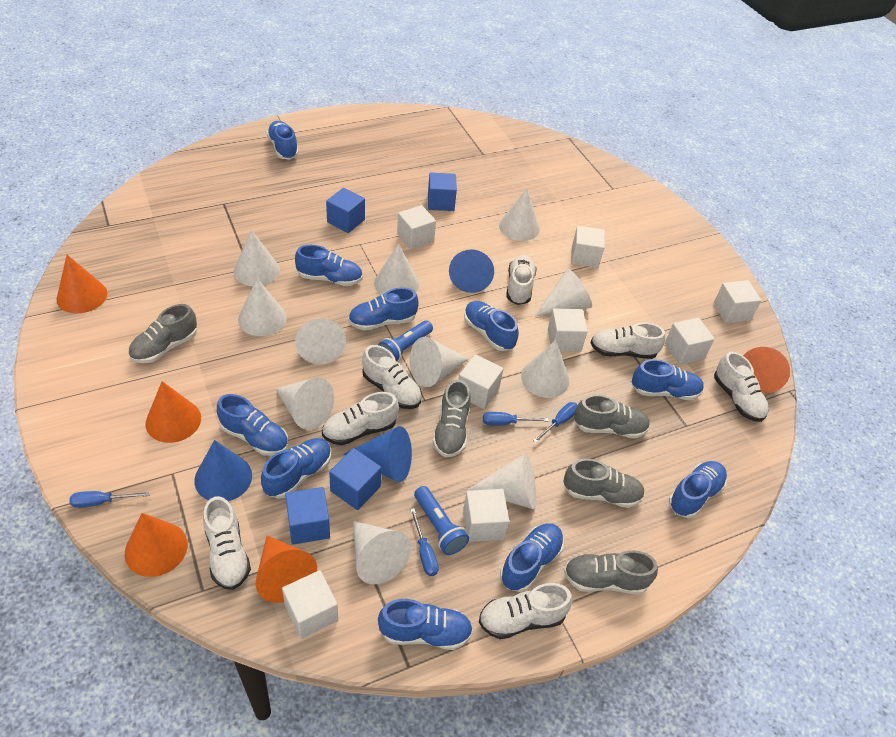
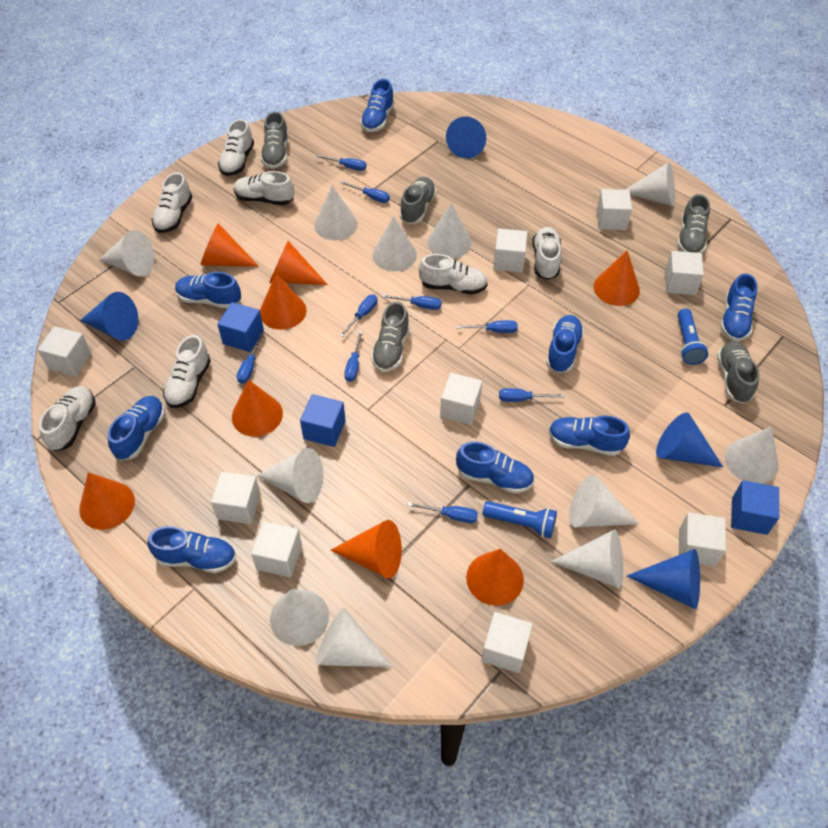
blue cone: [194,440,252,501] [344,426,412,482] [449,249,494,293] = 3 -> [80,292,138,341] [446,117,486,159] [627,549,700,609] [656,413,723,467] = 4
blue cube: [285,487,330,545] [326,188,365,233] [329,448,381,510] [428,172,457,211] = 4 -> [217,302,264,352] [300,394,346,447] [731,480,779,535] = 3
blue screwdriver: [69,491,150,508] [410,508,439,576] [483,412,549,426] [533,402,577,443] = 4 -> [237,333,264,384] [316,155,367,171] [339,295,377,337] [341,181,390,203] [344,331,363,382] [382,294,442,310] [408,502,478,523] [456,320,518,333] [499,388,564,402] = 9
blue shoe: [217,394,288,456] [261,438,331,499] [267,121,299,160] [295,245,363,286] [348,287,419,331] [378,599,473,650] [464,301,519,351] [500,523,564,592] [632,359,704,400] [669,461,727,518] = 10 -> [108,396,165,460] [148,526,236,573] [175,272,241,309] [360,79,394,132] [456,442,534,494] [546,315,584,373] [549,415,630,456] [720,273,758,341] = 8
orange cone: [57,255,107,313] [125,513,188,577] [146,381,201,443] [256,535,317,603] [743,347,790,393] = 5 -> [79,472,135,530] [201,223,259,267] [232,379,283,437] [260,274,306,330] [269,241,328,285] [331,520,402,579] [466,549,524,606] [594,250,640,306] = 8
white cube: [282,570,338,639] [397,205,436,250] [459,354,503,409] [463,489,509,542] [548,309,588,352] [571,226,605,268] [665,318,715,365] [714,280,761,323] = 8 -> [38,326,91,377] [211,472,261,524] [251,521,302,577] [440,373,482,425] [481,612,533,673] [494,229,527,272] [597,189,632,230] [665,251,704,295] [679,512,726,567] = 9

